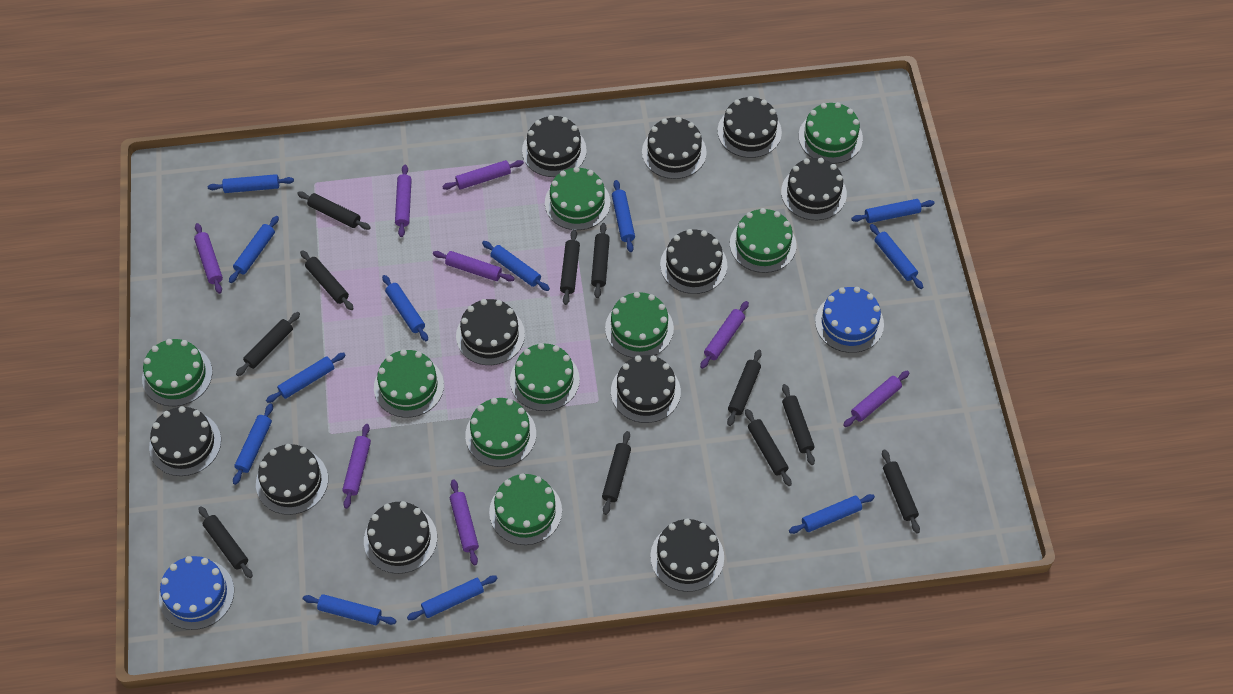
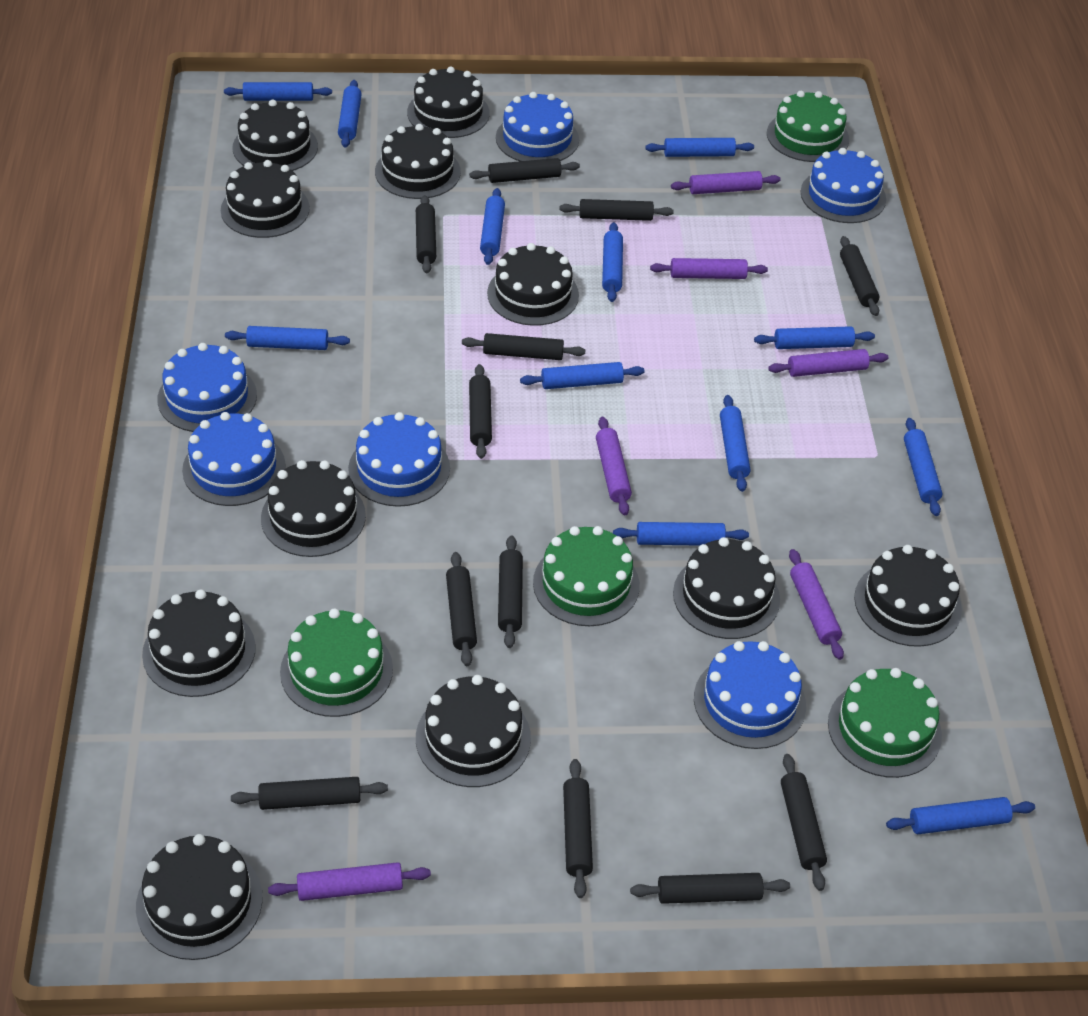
black rolling pin: [198,507,253,578] [236,312,300,376] [297,191,371,230] [300,250,354,310] [560,229,580,305] [591,223,610,298] [602,431,631,515] [727,350,762,426] [745,409,792,486] [782,384,815,465] [882,449,920,533] = 11 -> [231,777,388,810] [416,195,436,273] [446,552,477,666] [462,333,585,360] [469,158,580,183] [469,364,492,459] [498,535,523,648] [559,199,674,221] [563,759,593,898] [630,873,790,904] [781,754,827,891] [840,236,879,316] = 12
blue cake: [159,556,234,630] [815,287,884,353] = 2 -> [157,343,257,432] [182,412,286,506] [348,412,450,507] [496,92,579,161] [694,641,806,749] [801,148,886,223] = 6
green cake: [142,339,213,406] [374,349,444,418] [465,398,536,467] [489,473,562,545] [510,343,580,411] [545,167,610,230] [605,292,674,358] [730,208,796,273] [799,102,863,164] = 9 -> [280,608,393,717] [533,526,640,626] [767,91,849,162] [828,668,942,778] = 4
purple rolling pin: [194,223,223,294] [342,424,371,509] [395,165,412,237] [433,251,515,281] [442,160,524,190] [450,480,479,565] [700,301,749,369] [843,371,909,427] = 8 -> [268,862,431,901] [596,417,632,515] [650,258,768,279] [671,171,780,194] [768,349,888,377] [789,549,844,660] = 6

